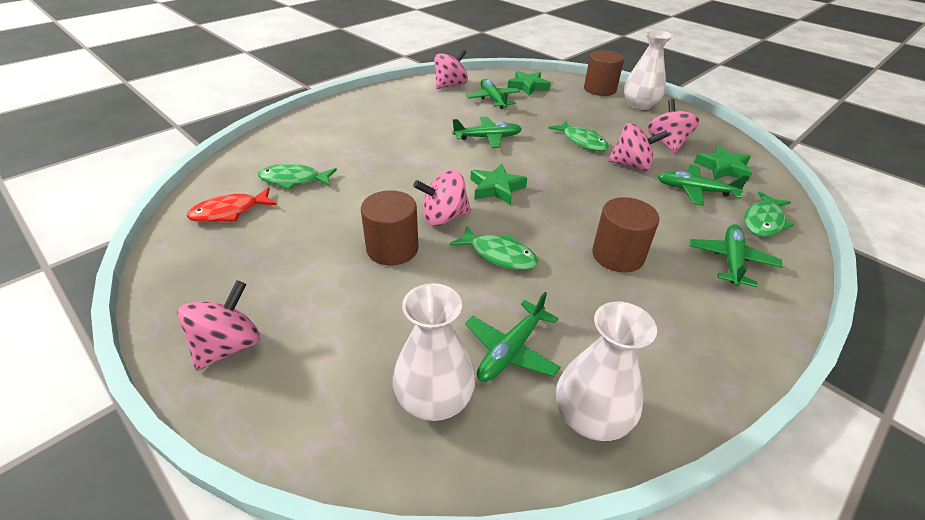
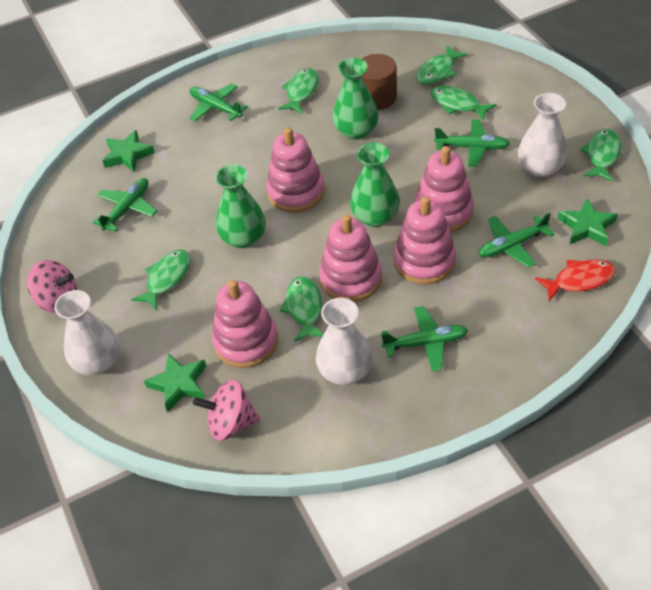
brown cylinder: [361,190,419,266] [584,50,624,96] [592,197,659,273] = 3 -> [362,54,397,110] = 1
green fish: [258,164,337,190] [449,226,538,270] [548,121,608,151] [744,191,794,237] = 4 -> [131,249,191,310] [278,68,319,114] [280,276,324,342] [416,46,468,85] [430,86,497,121] [580,129,621,181] = 6
green vase: none = 0 -> [215,165,266,248] [333,58,378,140] [350,143,400,227] = 3
pink spinning top: [177,280,260,371] [413,170,471,226] [434,49,468,89] [608,123,668,171] [648,99,699,153] = 5 -> [27,260,77,313] [193,380,260,441] = 2
pink stacking toy: none = 0 -> [212,280,278,368] [266,127,325,213] [319,214,382,302] [393,196,456,284] [414,146,474,233] = 5

